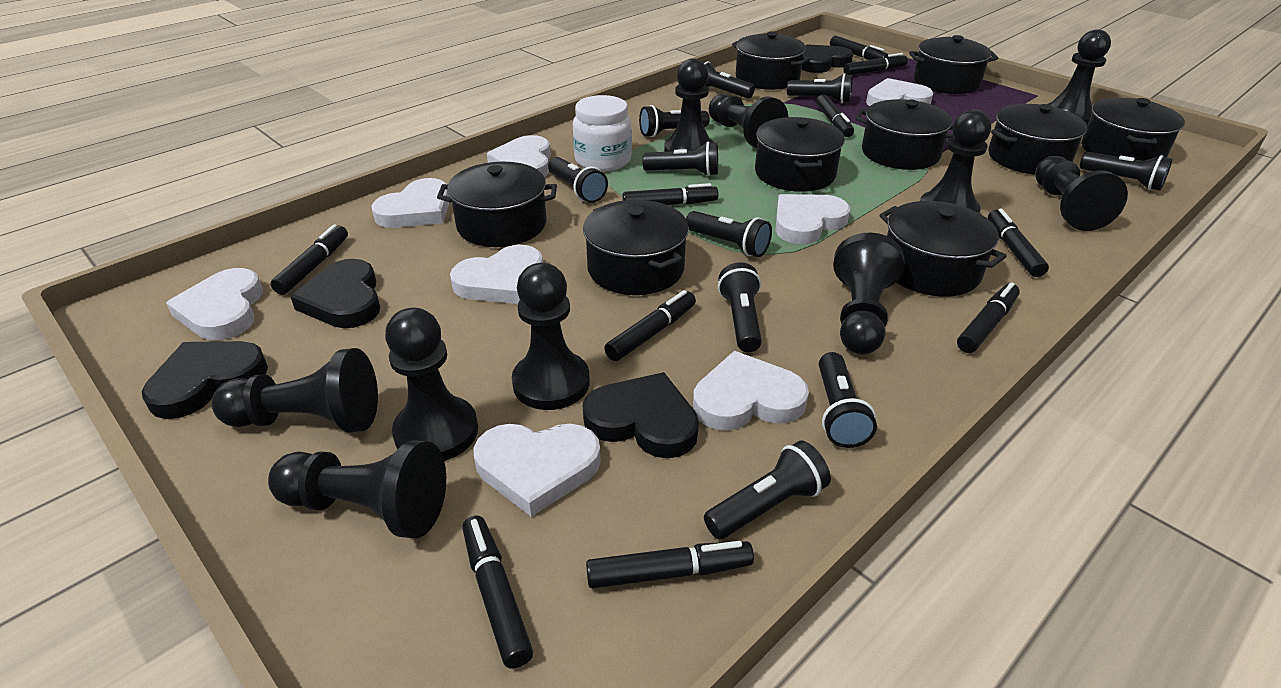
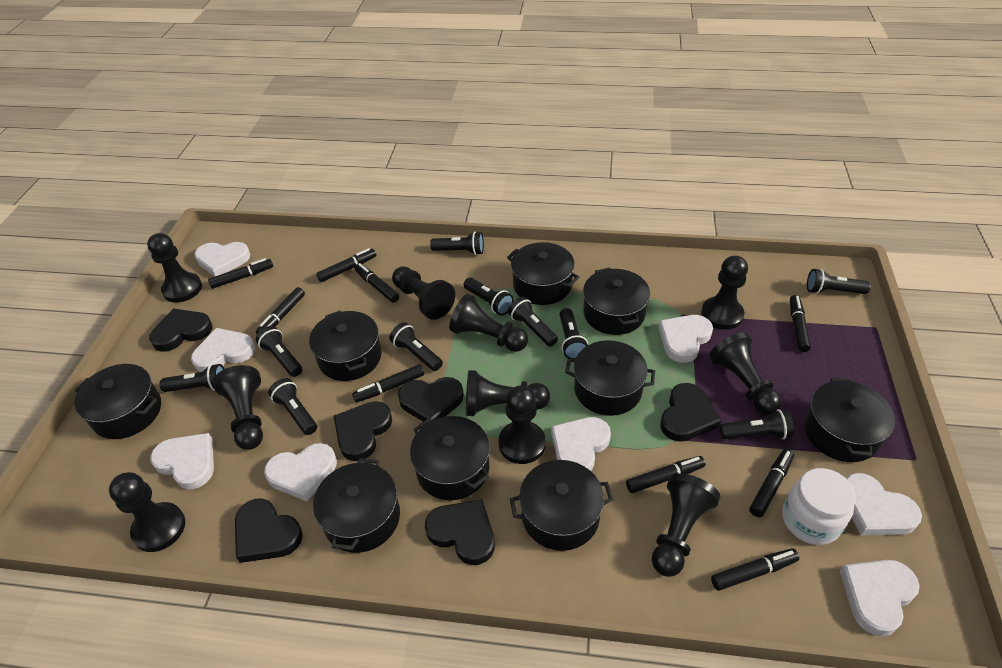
black heart: [142,341,268,419] [290,259,380,328] [583,372,699,458] [801,44,853,73] = 4 -> [149,308,212,352] [235,498,303,563] [334,401,392,461] [398,377,464,422] [425,500,495,565] [660,383,722,442] = 6
black marker: [270,224,348,295] [462,516,533,669] [586,541,754,588] [604,290,696,361] [622,183,718,205] [816,95,854,137] [830,36,888,60] [844,53,908,75] [957,282,1020,353] [988,209,1049,277] = 10 -> [208,258,273,289] [256,287,305,334] [316,248,376,282] [352,364,424,403] [354,263,399,302] [626,456,705,493] [711,548,799,591] [749,449,794,517] [790,295,811,352] = 9

